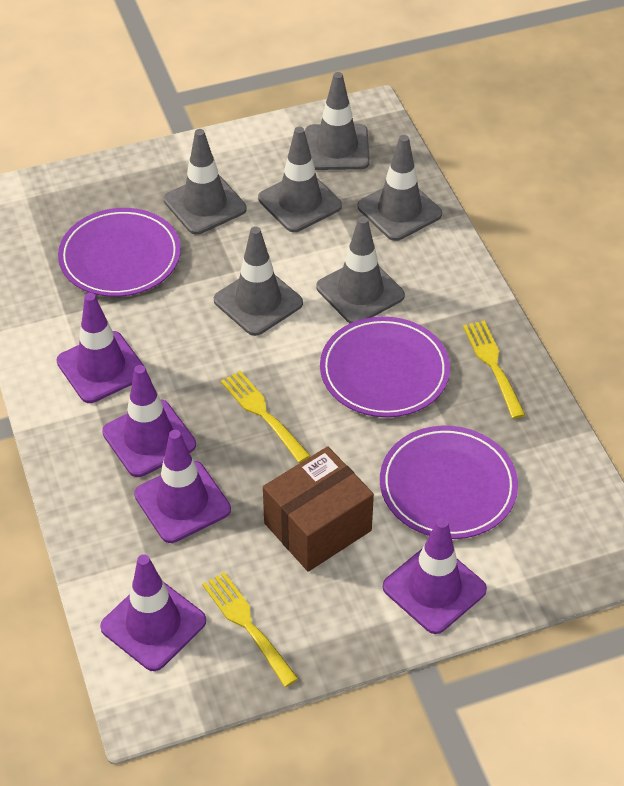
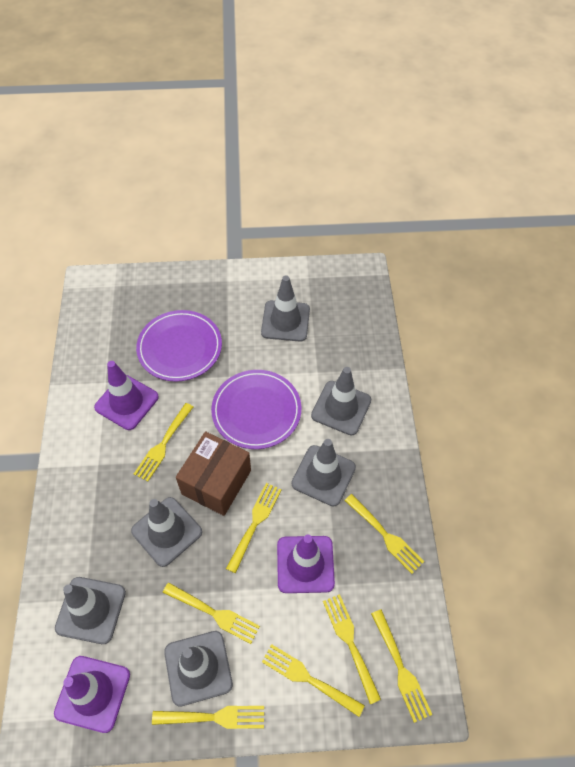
purple plate: [58,208,181,297] [320,316,450,417] [380,426,518,539] = 3 -> [136,310,222,381] [211,370,301,449] = 2
purple traffic cone: [56,293,145,403] [100,554,206,671] [102,365,196,477] [134,430,231,543] [383,518,487,634] = 5 -> [54,656,130,733] [94,361,159,430] [277,535,335,593] = 3
yellow fork: [202,572,298,687] [221,371,310,463] [463,320,525,419] = 3 -> [134,403,193,482] [152,706,264,729] [163,582,260,644] [226,483,282,573] [262,644,365,717] [323,594,381,704] [344,494,424,574] [371,609,432,723] = 8

